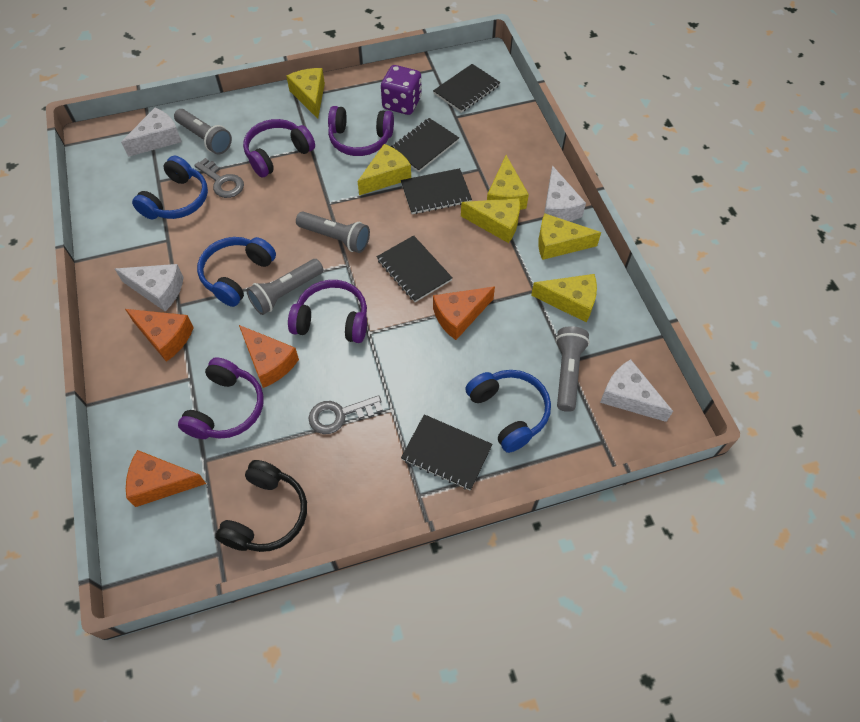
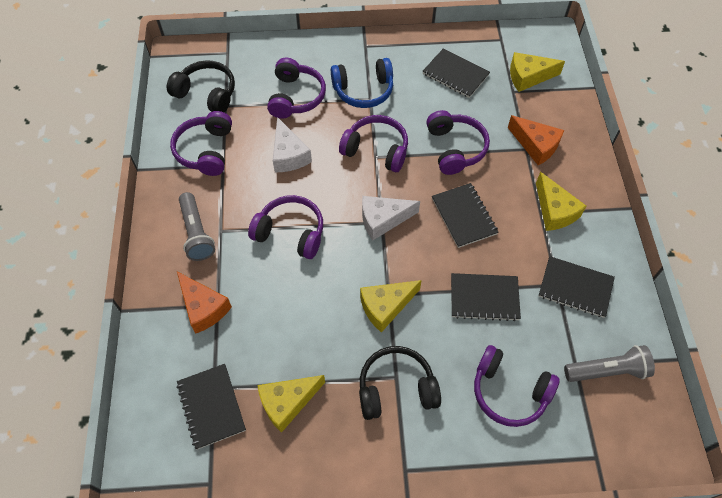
black headphones: [215,460,307,552] = 1 -> [167,60,235,113] [359,346,441,420] = 2
blue headphones: [132,156,208,219] [197,237,276,307] [465,370,551,453] = 3 -> [331,58,393,108] = 1
grey flashlight: [174,109,232,154] [246,259,324,315] [296,212,370,253] [555,326,590,412] = 4 -> [179,192,215,261] [564,345,655,382] = 2
grey key: [194,158,244,198] [309,395,383,434] = 2 -> none = 0
orange cheese: [125,309,194,362] [126,450,206,507] [239,325,299,388] [433,286,495,340] = 4 -> [177,272,232,334] [508,115,564,165] = 2
purple dice: [381,65,422,115] = 1 -> none = 0
purple headphones: [178,357,263,439] [243,119,315,177] [288,280,367,343] [328,106,394,156] = 4 -> [170,111,232,176] [248,195,323,259] [267,58,326,118] [339,115,408,172] [426,110,490,175] [474,345,560,427] = 6
white cheese: [115,264,184,311] [121,107,182,157] [544,166,586,221] [600,359,673,422] = 4 -> [273,117,312,173] [362,196,420,240] = 2
yellow cheese: [286,68,325,119] [358,144,411,195] [461,198,520,243] [487,155,529,210] [531,274,597,323] [538,213,601,260] = 6 -> [258,375,325,433] [360,280,422,333] [510,52,565,92] [536,172,586,231] = 4

